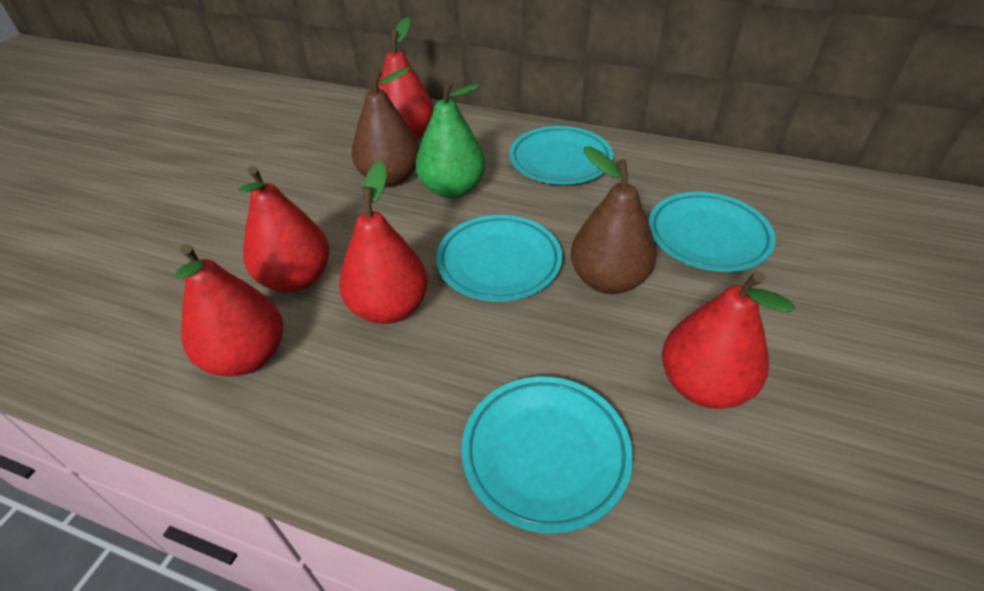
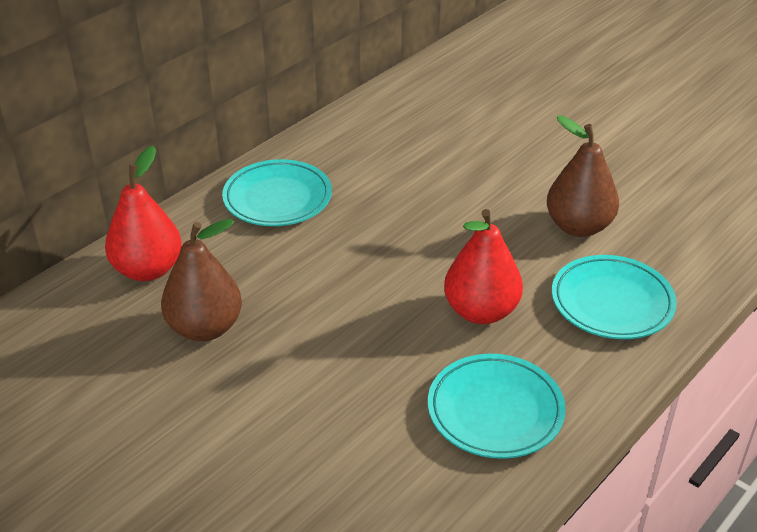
green pear: [416,79,486,199] = 1 -> none = 0
red pear: [175,244,283,377] [238,166,330,292] [339,161,428,324] [378,17,434,139] [662,271,795,409] = 5 -> [105,146,182,281] [444,209,523,324] = 2
turquoise plate: [436,215,562,302] [461,376,633,533] [509,126,613,184] [649,192,776,272] = 4 -> [222,159,332,226] [428,354,566,459] [552,255,677,339] = 3

